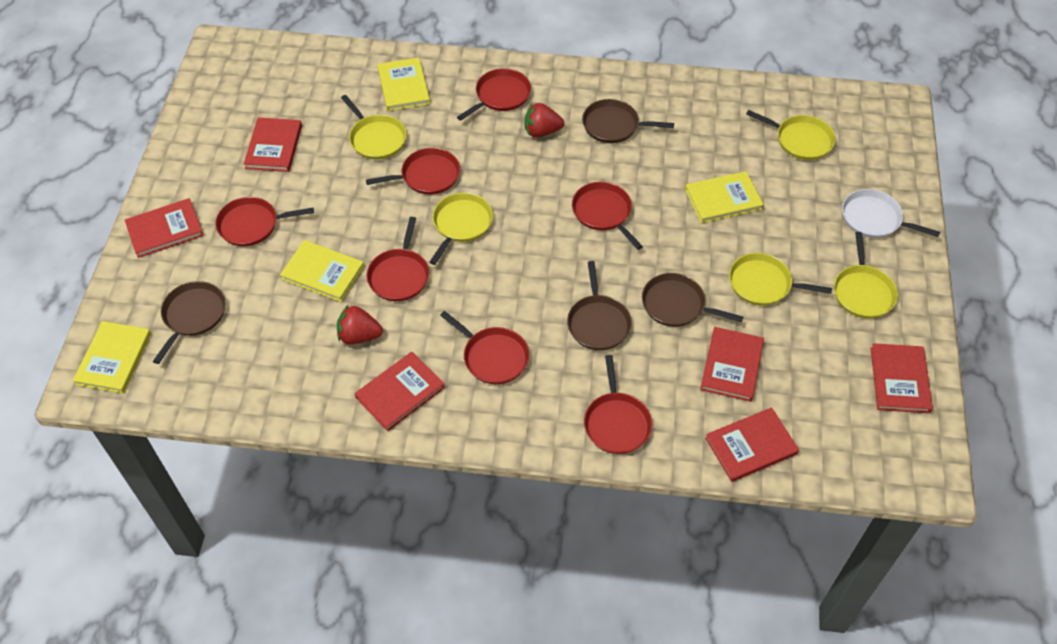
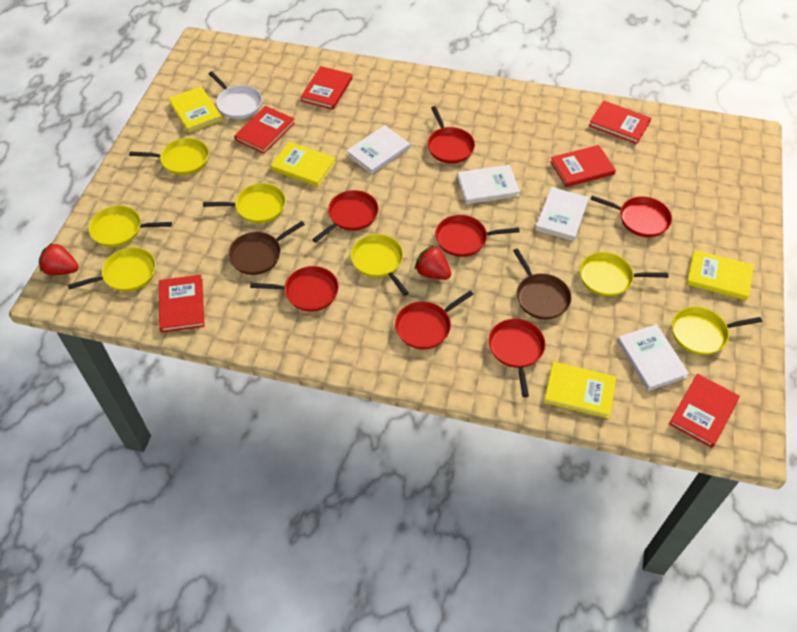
brown pan: [153,281,226,364] [567,261,632,350] [582,99,674,143] [642,273,743,327] = 4 -> [228,221,305,275] [513,249,572,320] = 2
white book: none = 0 -> [346,125,410,174] [457,165,520,204] [535,187,589,241] [617,324,689,391] = 4
yellow pan: [341,95,407,160] [429,193,493,265] [729,253,832,306] [746,110,835,160] [834,232,898,318] = 5 -> [68,247,156,292] [88,206,172,247] [129,138,209,175] [203,183,286,223] [351,234,409,296] [580,252,668,296] [672,307,762,355] = 7

